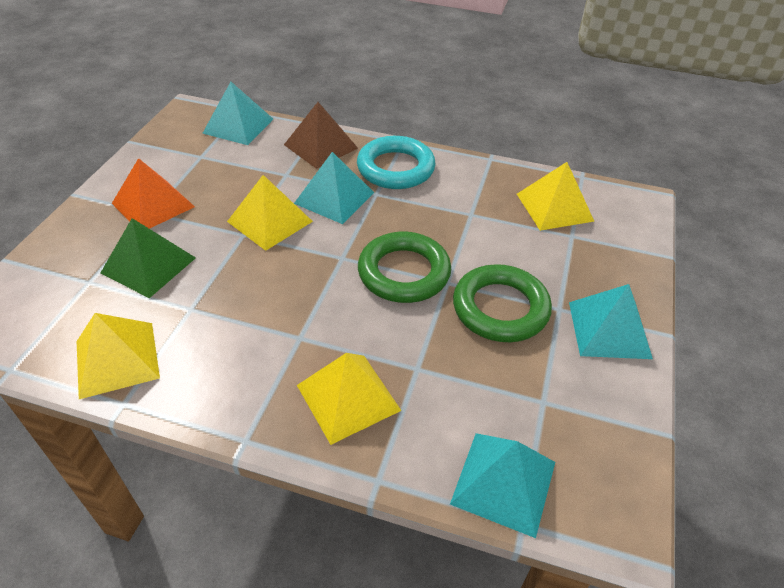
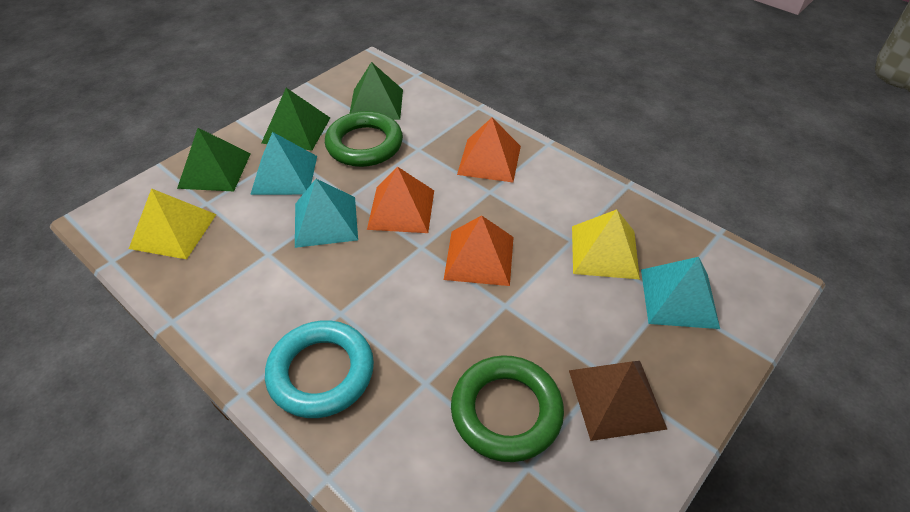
green pyramid: [101,218,196,298] = 1 -> [177,128,251,191] [262,88,330,151] [349,62,403,120] = 3
orange pyramid: [112,158,195,229] = 1 -> [367,167,434,233] [444,215,514,286] [457,118,521,182] = 3
turquoise pyramid: [202,82,273,145] [294,152,374,224] [450,433,555,538] [569,284,653,359] = 4 -> [250,132,317,195] [295,179,358,248] [641,257,720,329] = 3
yellow pyramid: [77,313,160,399] [227,175,313,251] [297,353,401,445] [517,162,594,231] = 4 -> [129,188,217,259] [572,209,640,279] = 2

